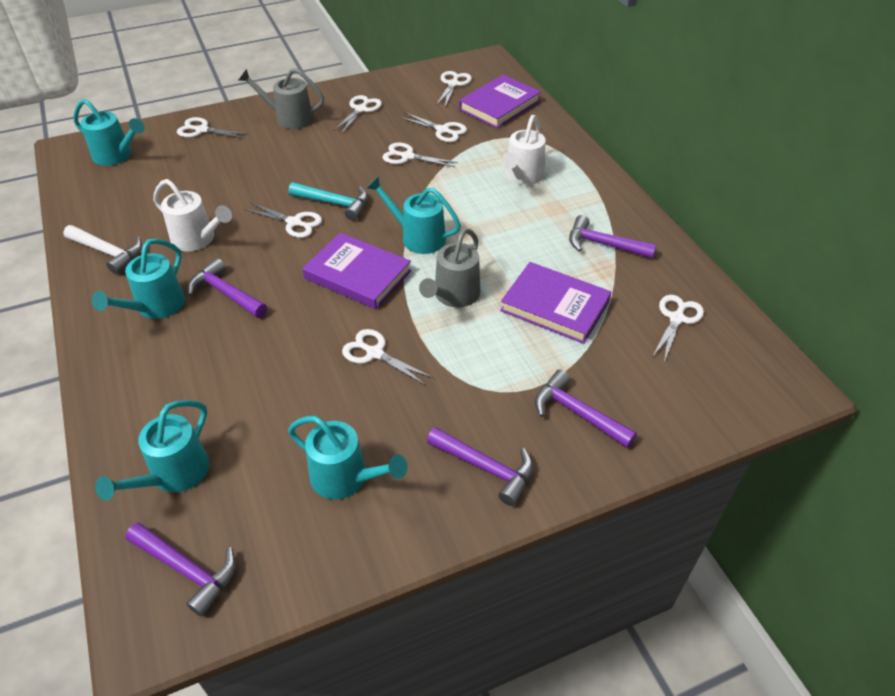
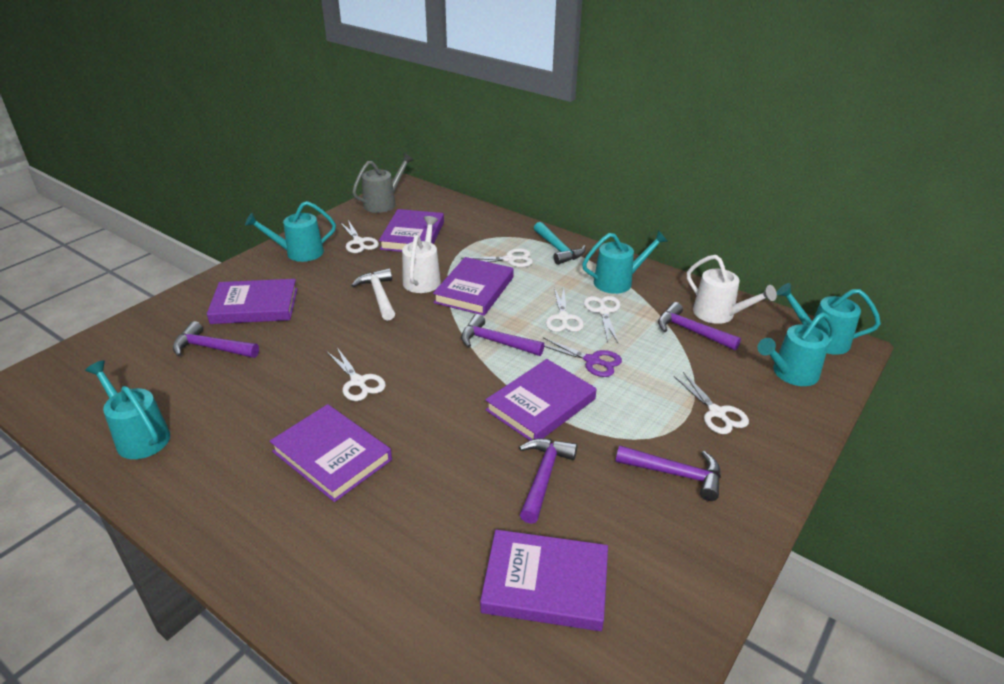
grey watering can: [238,68,324,129] [419,228,480,307] = 2 -> [352,153,414,213] = 1
purple book: [302,232,411,309] [459,75,541,128] [500,262,611,344] = 3 -> [207,279,298,324] [270,404,392,502] [379,209,444,252] [433,257,514,316] [480,530,608,631] [485,359,596,441] = 6
purple scissors: none = 0 -> [544,338,622,377] = 1
white scissors: [177,117,248,139] [244,202,322,238] [333,95,382,134] [342,329,433,385] [382,142,458,167] [399,112,467,142] [436,71,472,106] [652,295,704,361] = 8 -> [327,348,386,401] [340,220,379,253] [462,248,533,267] [546,288,584,332] [584,296,621,343] [674,372,749,434] = 6

